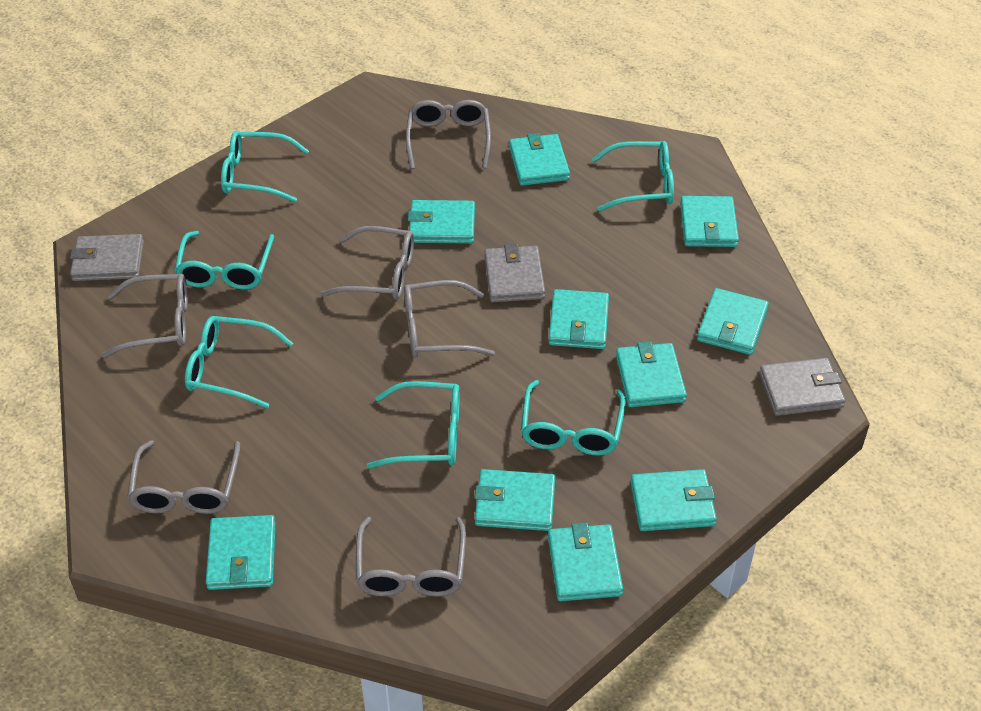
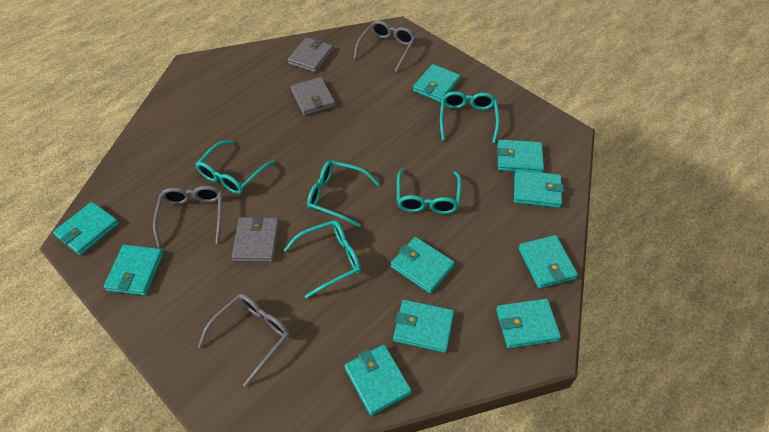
grey glasses: [101,274,188,358] [127,440,240,514] [321,226,414,300] [356,517,466,597] [404,280,495,358] [406,100,491,169] = 6 -> [153,186,222,247] [198,294,290,387] [354,20,416,72] = 3
turquoise glasses: [174,231,274,290] [185,316,293,408] [221,131,309,203] [367,381,460,469] [521,380,626,455] [592,141,674,211] = 6 -> [196,141,275,194] [284,220,361,299] [307,160,380,227] [397,168,461,214] [440,91,499,143] = 5

